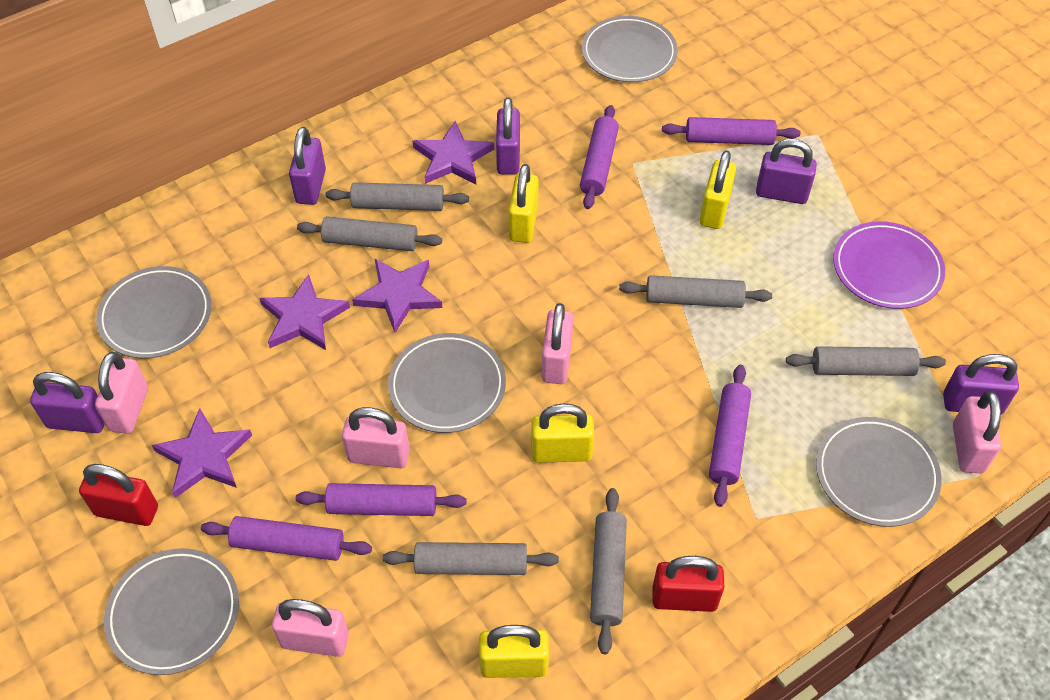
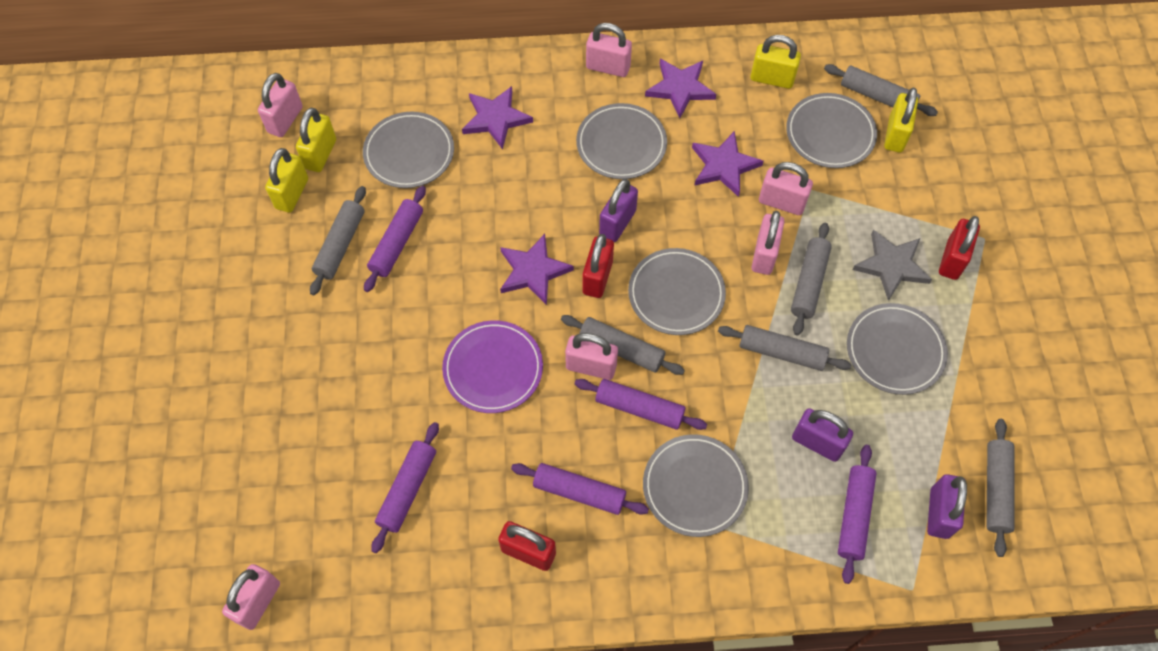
grey plate: [96,266,212,359] [104,548,239,675] [388,333,506,433] [582,16,678,82] [816,417,942,527] = 5 -> [363,112,454,188] [576,103,667,179] [628,248,726,335] [643,434,749,537] [786,93,877,168] [847,303,948,395] = 6
grey star: none = 0 -> [853,230,932,301] = 1
pink padlock: [95,352,148,434] [272,599,349,657] [342,407,410,468] [542,303,573,384] [953,391,1001,473] = 5 -> [222,564,280,630] [258,73,303,137] [565,333,618,380] [586,23,632,77] [752,211,785,275] [759,162,813,215] = 6
purple padlock: [30,372,105,433] [289,127,326,205] [496,97,520,175] [756,139,817,204] [943,354,1019,415] = 5 -> [599,179,638,242] [792,408,853,462] [927,474,967,539] = 3
red padlock: [79,464,158,526] [652,556,724,612] = 2 -> [498,521,556,571] [582,234,614,298] [939,216,980,280] = 3

